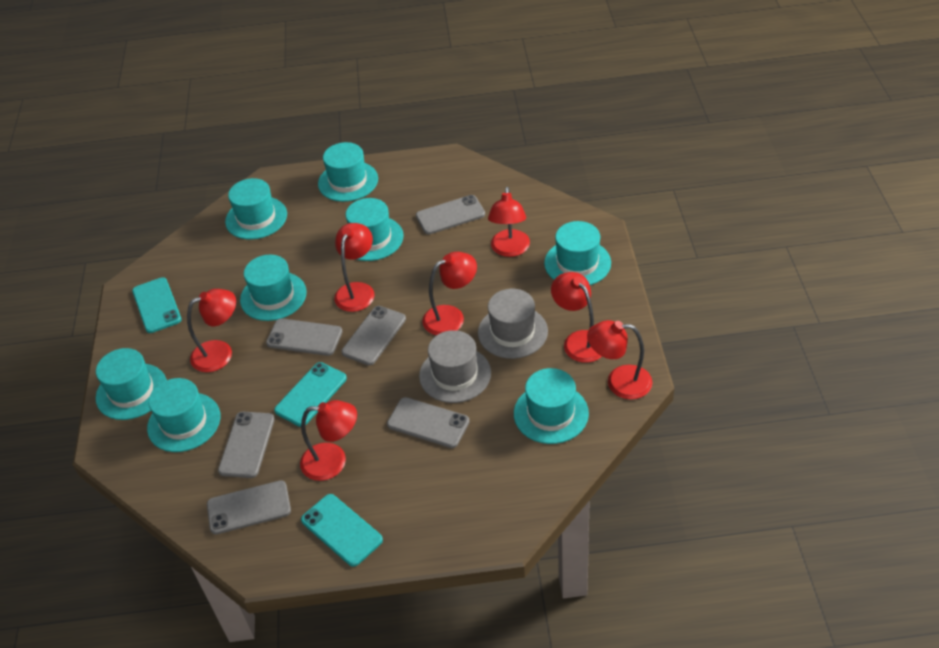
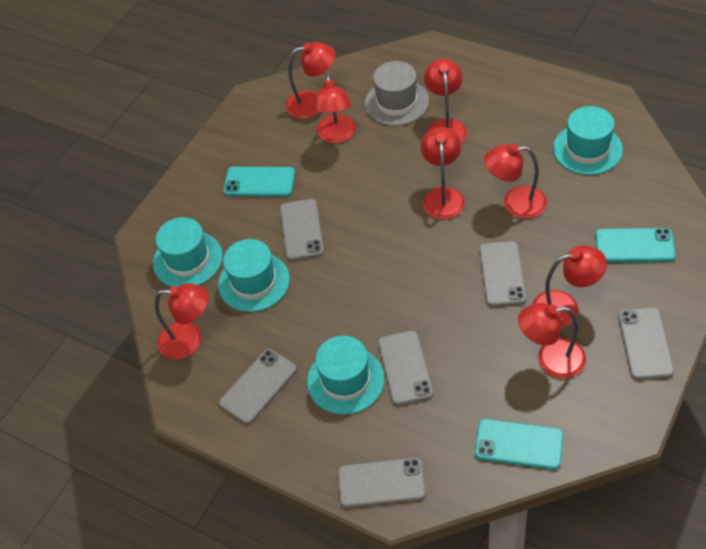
grey hat: [419,330,491,403] [478,289,548,359] = 2 -> [365,61,429,126] = 1
red lamp: [187,289,236,372] [300,400,357,481] [334,223,374,312] [422,252,477,335] [488,187,530,257] [551,272,602,363] [587,320,652,400] = 7 -> [155,284,209,359] [286,42,335,119] [312,74,356,143] [421,127,465,219] [424,59,467,143] [484,144,547,219] [518,303,586,378] [532,246,607,327] = 8
turquoise hat: [96,348,167,420] [147,378,220,452] [225,178,287,240] [240,255,307,321] [318,142,378,202] [346,198,404,261] [514,368,589,444] [544,221,611,285] = 8 -> [153,217,223,287] [218,239,290,312] [307,336,385,415] [553,106,623,175] = 4

